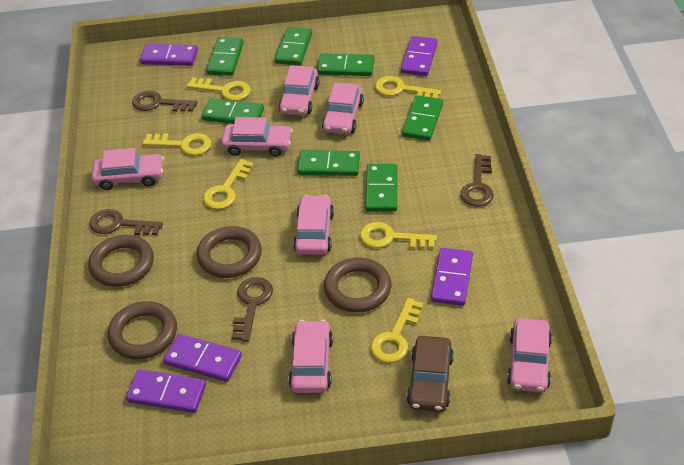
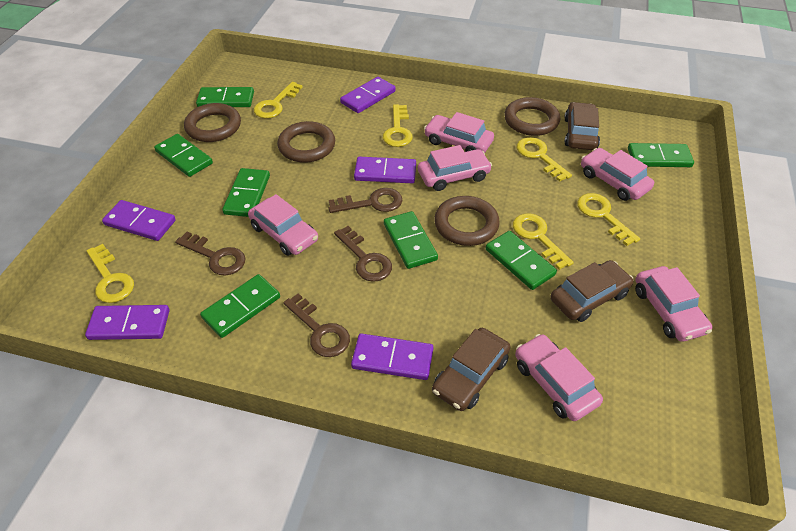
brown car: [406,336,454,412] = 1 -> [432,328,510,411] [550,260,634,322] [564,102,600,150] = 3
pink car: [92,148,164,190] [221,117,293,157] [278,65,320,116] [288,320,333,393] [293,195,334,255] [322,82,364,134] [507,318,552,393] = 7 -> [248,194,318,256] [418,145,492,191] [424,112,494,153] [515,334,603,421] [581,148,654,201] [635,266,713,342] = 6

